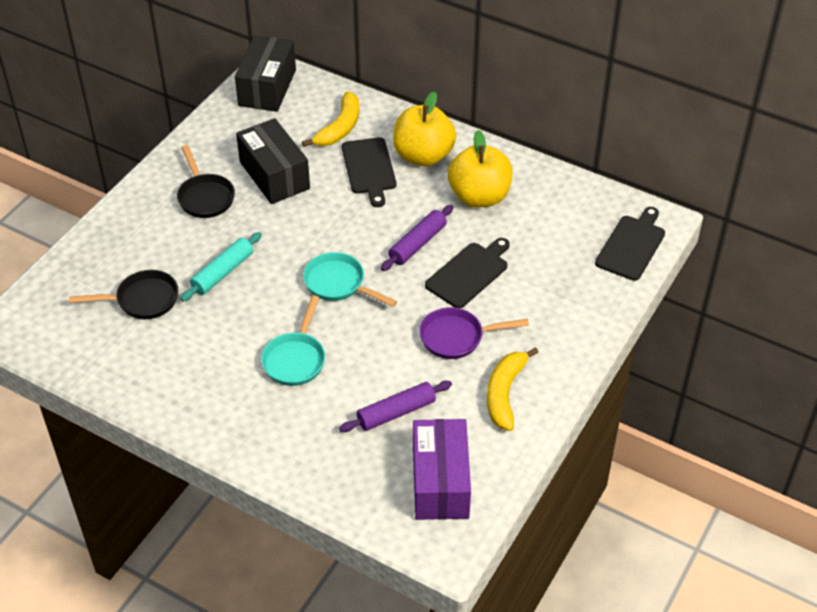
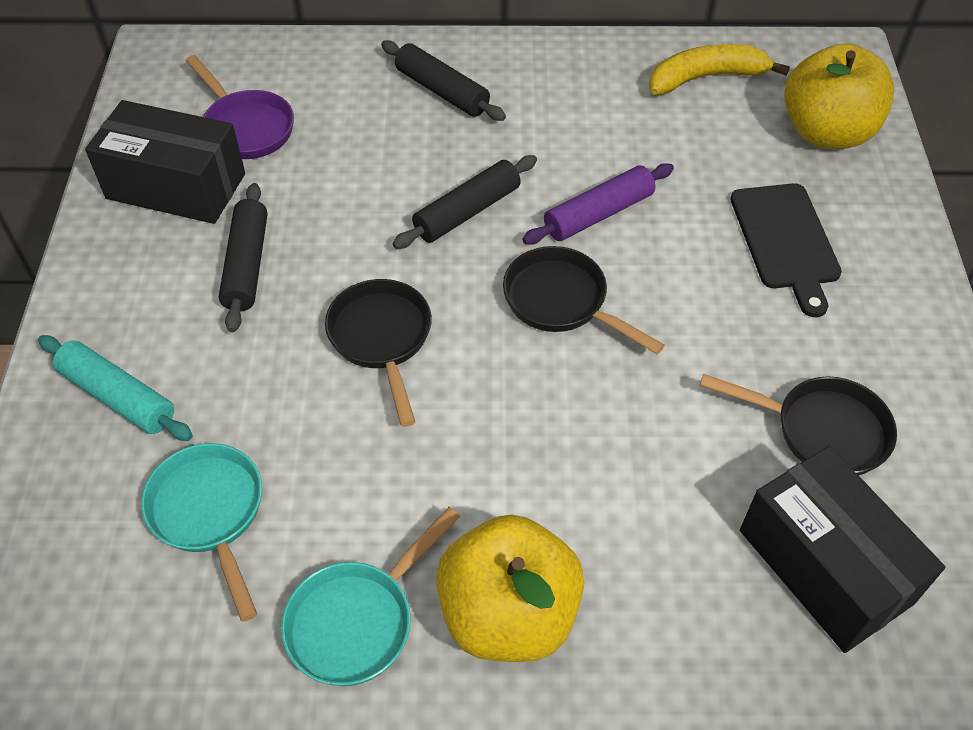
black cutting board: [342,137,396,207] [425,238,510,308] [595,207,665,281] = 3 -> [730,183,842,317] = 1
black pan: [69,270,178,319] [177,145,235,218] = 2 -> [325,279,432,427] [503,246,665,354] [700,374,897,475] = 3
black rolling pin: none = 0 -> [219,183,268,333] [381,40,506,121] [393,155,537,249] = 3
purple box: [413,419,471,520] = 1 -> none = 0
purple rolling pin: [339,381,452,432] [381,205,453,271] = 2 -> [522,163,674,244] = 1
yellow banana: [302,92,359,147] [487,347,539,431] = 2 -> [649,44,790,95] = 1

